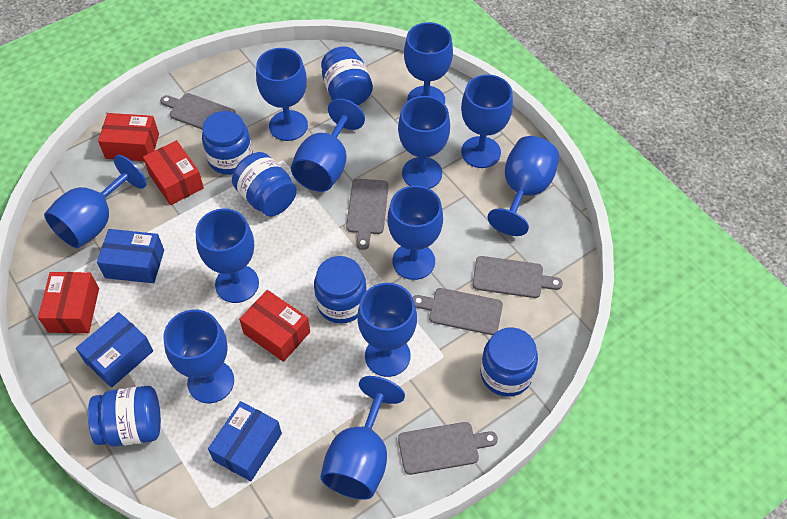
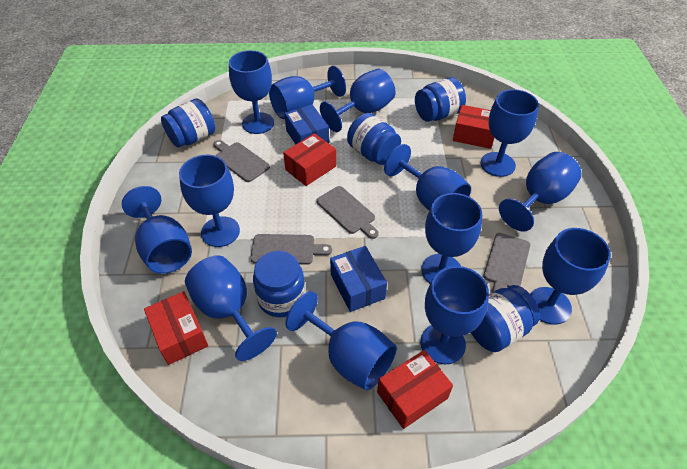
blue box: [76,312,153,388] [97,229,164,283] [208,401,282,481] = 3 -> [284,104,329,145] [330,246,387,312] = 2
blue goblet: [44,155,146,248] [163,309,234,403] [196,209,259,303] [256,48,308,141] [291,99,365,192] [320,376,405,499] [357,283,417,377] [388,185,443,280] [398,96,450,189] [404,22,453,104] [461,74,513,168] [487,136,559,236] = 12 -> [122,186,192,274] [179,155,240,247] [185,255,277,361] [229,50,274,134] [269,66,346,119] [286,291,397,390] [320,69,396,132] [384,144,471,210] [421,193,482,283] [421,266,489,364] [481,89,539,177] [499,152,582,231] [530,228,611,325] = 13
blue jar: [88,386,161,447] [202,111,253,175] [232,152,297,217] [314,256,367,324] [321,46,373,105] [480,328,538,397] = 6 -> [161,98,215,148] [253,251,305,317] [347,113,401,165] [415,77,466,122] [471,285,540,352] = 5
grey cutting board: [160,93,236,129] [346,179,389,250] [398,422,498,475] [413,288,503,335] [473,256,563,298] = 5 -> [213,140,270,182] [250,234,332,265] [316,186,379,239] [483,233,530,292] = 4

